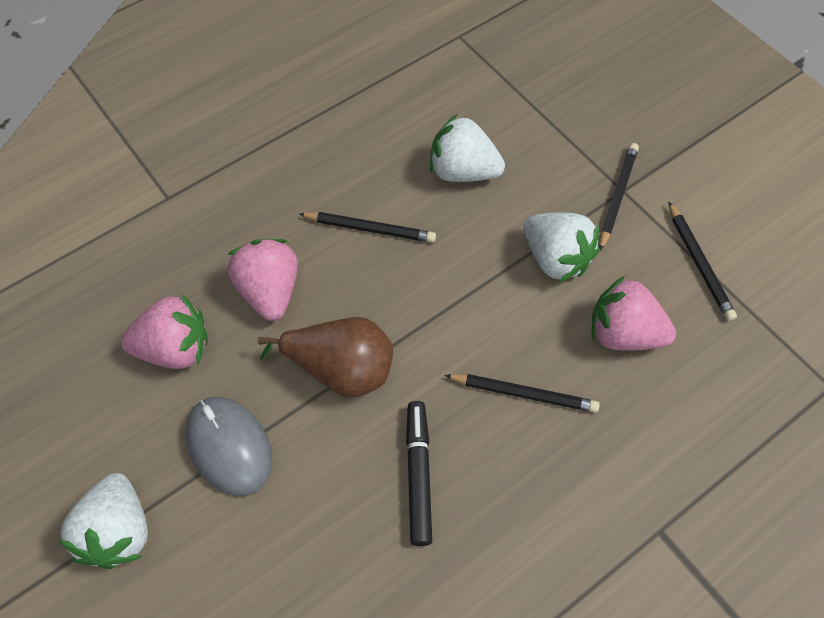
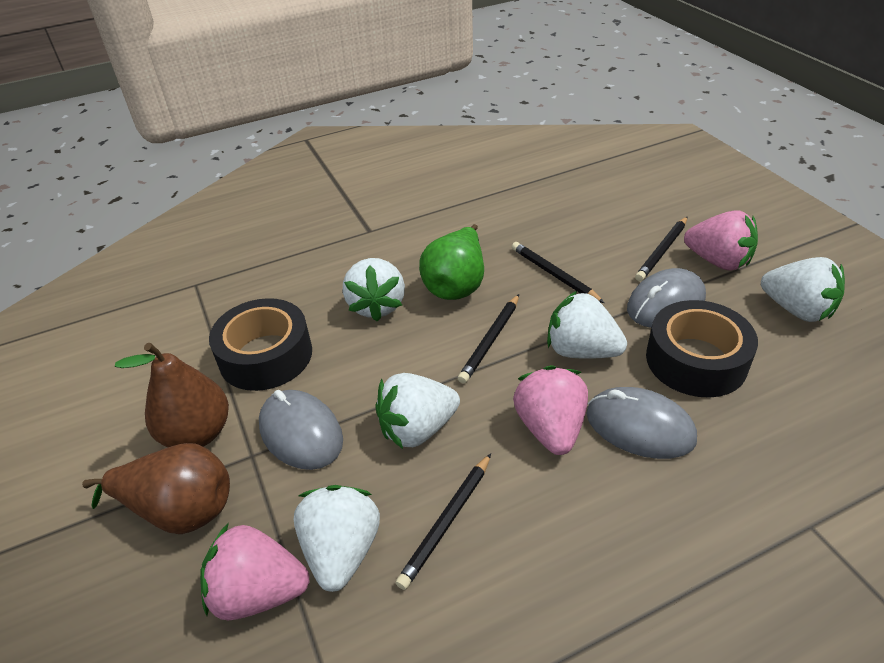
black marker: [406,401,432,546] = 1 -> none = 0
black tape: none = 0 -> [209,298,312,391] [646,300,758,398] = 2
brown pear: [258,317,393,398] = 1 -> [82,443,230,534] [115,343,229,447] = 2
green pear: none = 0 -> [419,224,484,300] = 1
grey mouse: [186,397,272,496] = 1 -> [259,390,343,470] [586,387,697,459] [627,268,706,328] = 3
white strawberry: [59,473,148,569] [430,115,505,182] [524,212,599,283] = 3 -> [293,485,380,592] [343,258,405,322] [375,373,460,449] [547,291,627,359] [761,257,845,322] = 5

